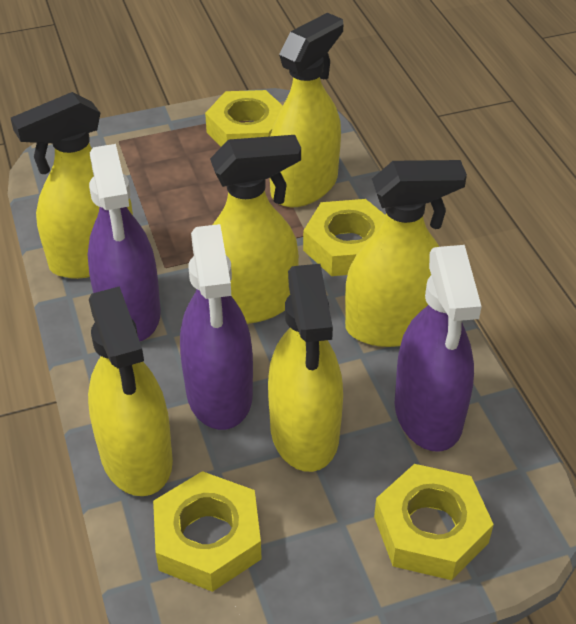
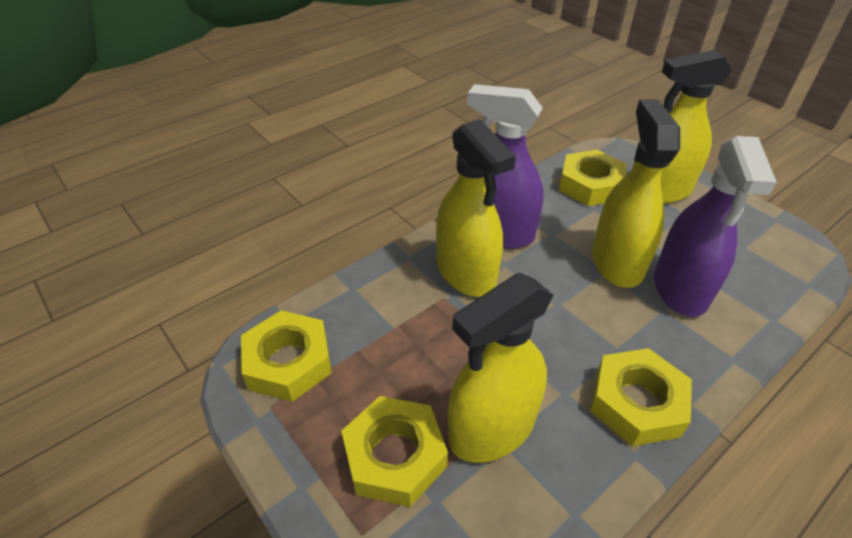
purple spray bottle: [88,144,161,341] [180,224,253,430] [395,245,482,452] = 3 -> [467,84,544,249] [654,136,777,317] = 2
yellow spray bottle: [11,92,133,279] [88,286,173,496] [210,135,301,324] [268,264,343,472] [270,13,343,207] [345,160,467,347] = 6 -> [436,119,516,297] [448,273,553,463] [592,100,680,288] [632,50,732,204] = 4

